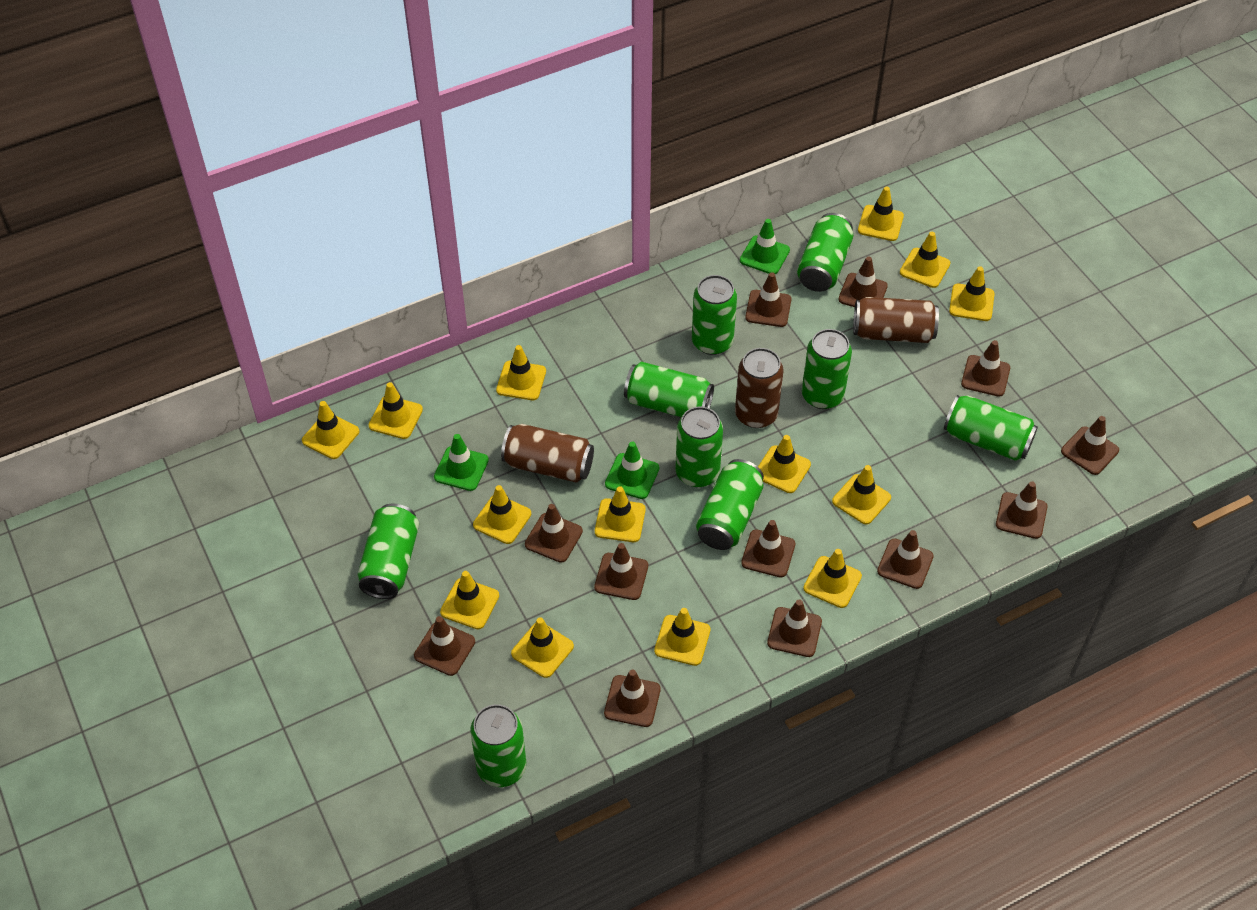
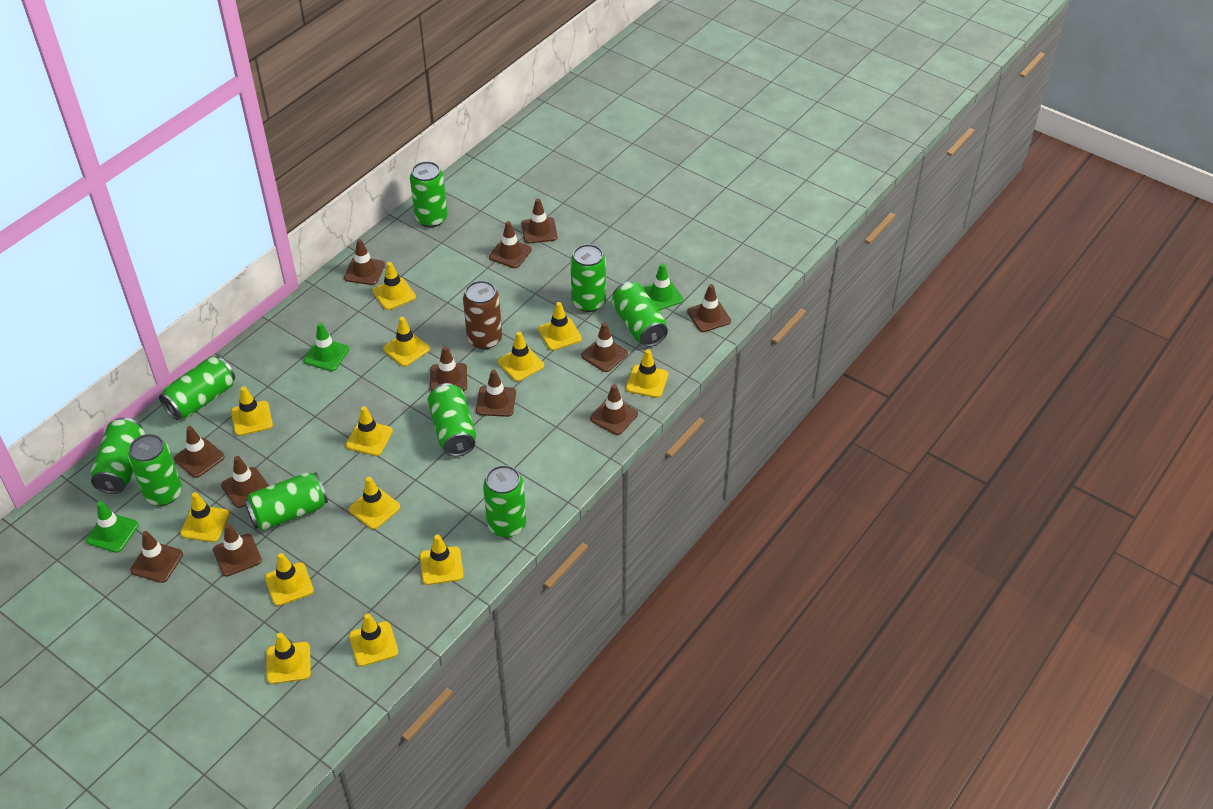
brown can: [501,424,594,483] [735,348,783,428] [853,297,939,343] = 3 -> [463,281,502,349] = 1
yellow traffic cone: [302,401,359,459] [369,382,423,439] [440,571,499,629] [473,485,531,544] [496,345,546,400] [511,617,574,678] [595,486,646,542] [654,608,710,666] [758,435,811,493] [803,549,862,608] [832,465,891,524] [858,187,904,241] [900,232,950,288] [949,266,995,321] = 14 -> [180,492,229,542] [231,386,273,436] [265,553,314,606] [266,633,311,684] [346,406,393,456] [349,477,400,529] [349,613,398,667] [372,262,416,310] [383,317,430,366] [420,535,464,585] [498,332,544,381] [538,302,582,350] [626,349,668,398] = 13

